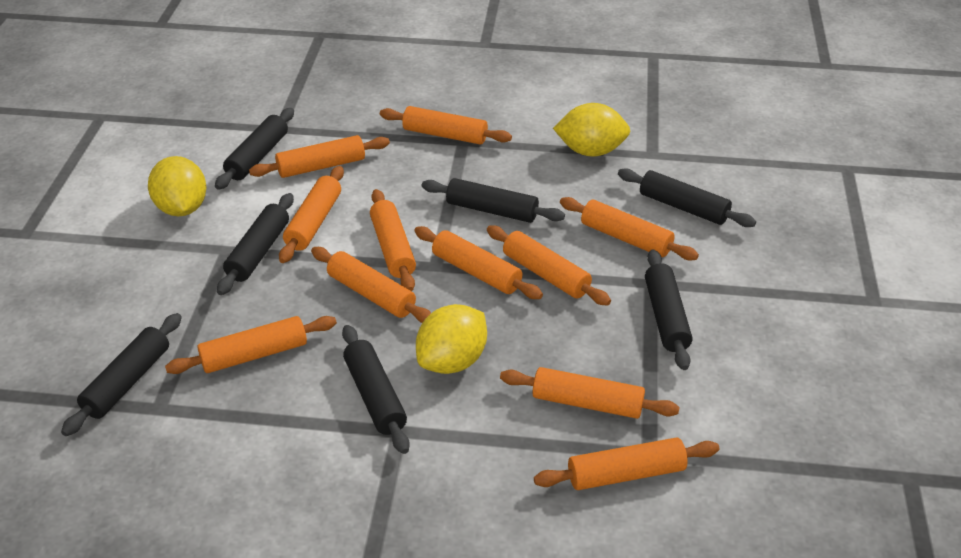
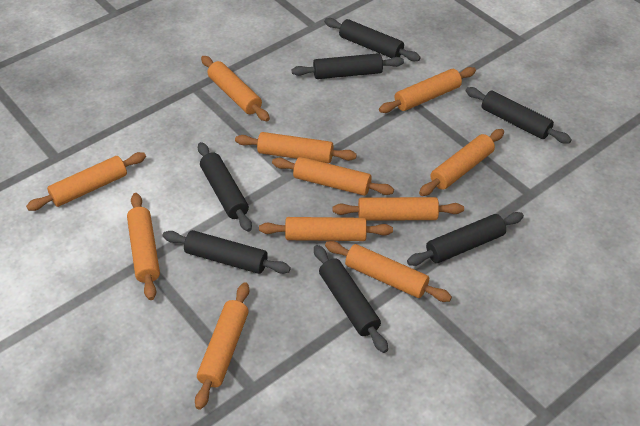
yellow lemon: [148,156,207,216] [416,304,487,374] [553,103,630,157] = 3 -> none = 0

